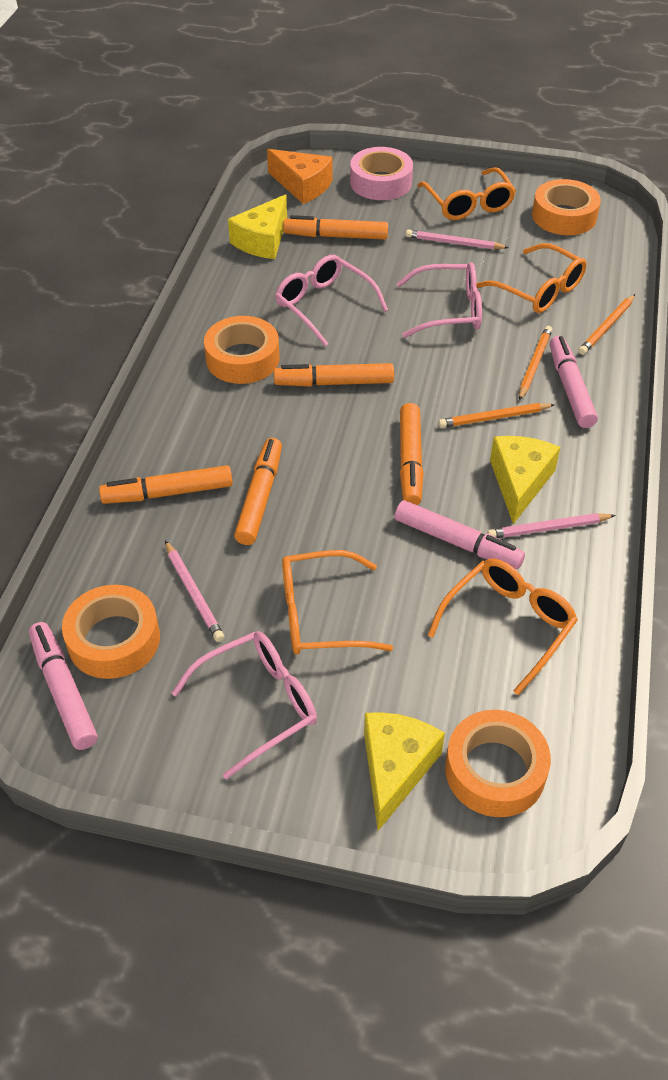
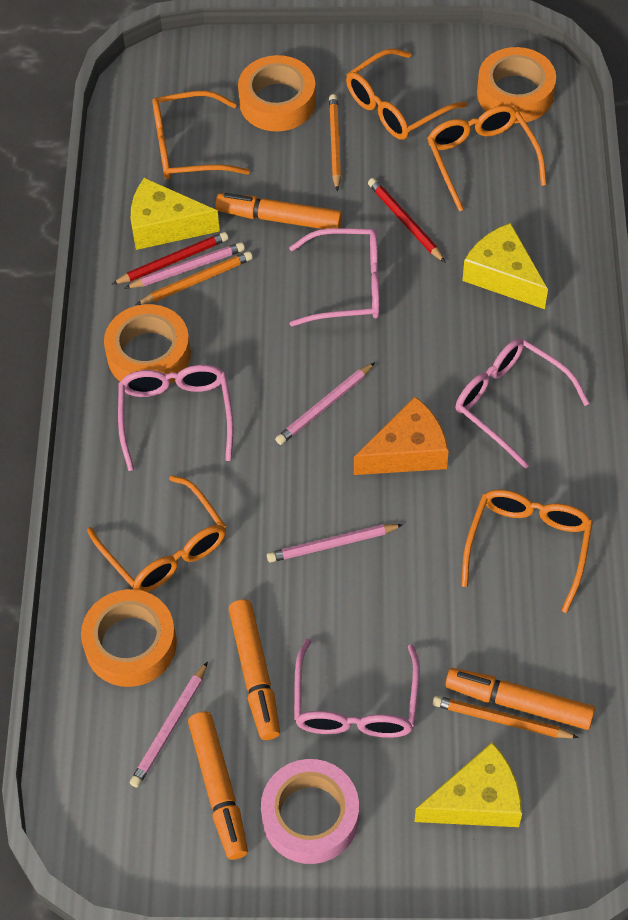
orange glasses: [282,550,393,655] [417,167,516,220] [427,559,578,695] [476,243,587,313] = 4 -> [87,475,226,592] [152,91,250,179] [346,48,467,140] [427,105,546,211] [461,490,593,613] = 5
orange marker: [99,465,233,504] [234,438,282,545] [274,363,394,387] [283,215,388,239] [400,403,424,505] = 5 -> [188,712,248,860] [215,193,342,229] [229,599,280,740] [445,668,595,730] = 4
pink glasses: [172,631,317,780] [275,255,388,346] [396,262,482,338] = 3 -> [118,365,233,471] [289,228,380,327] [294,639,420,738] [455,338,589,469] = 4
pink marker: [29,622,98,750] [395,500,525,569] [550,336,598,428] = 3 -> none = 0
pink pencil: [165,541,225,642] [406,230,509,249] [487,513,616,538] = 3 -> [125,242,245,288] [130,661,208,788] [267,524,403,563] [275,362,375,445] = 4
red pencil: none = 0 -> [112,232,229,284] [368,178,446,263] = 2

